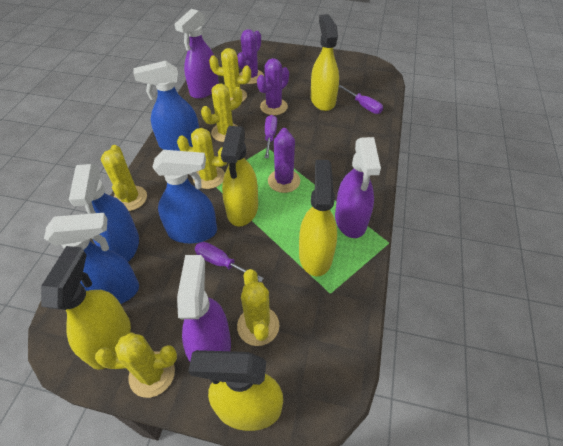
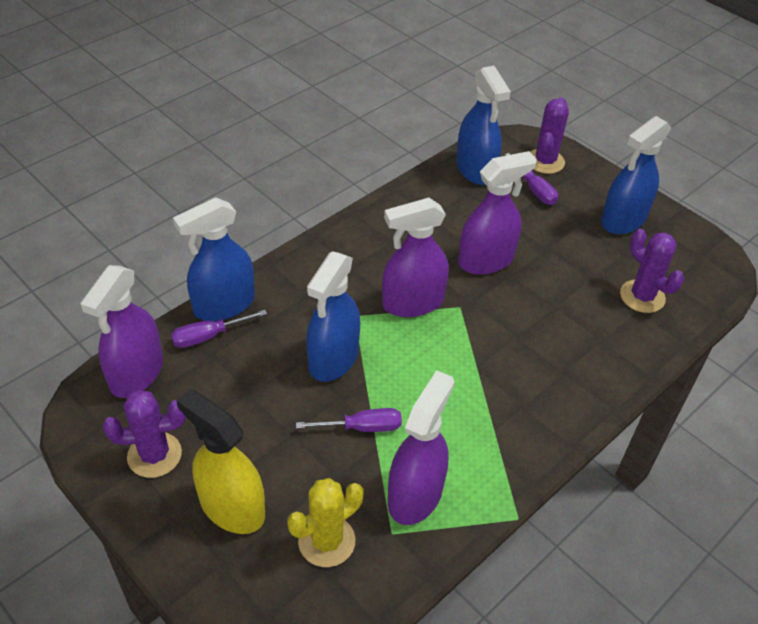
purple spray bottle: [175,9,219,99] [177,255,231,362] [335,137,381,238] = 3 -> [80,265,163,398] [382,198,449,317] [388,370,454,525] [458,151,537,275] = 4
yellow cactus: [95,332,177,398] [101,145,147,211] [177,128,228,189] [201,84,242,142] [209,48,251,102] [237,269,279,346] = 6 -> [287,478,363,567] = 1
yellow spray bottle: [41,246,131,370] [188,350,283,431] [221,126,258,226] [299,160,337,277] [311,14,339,111] = 5 -> [176,389,265,534] = 1

